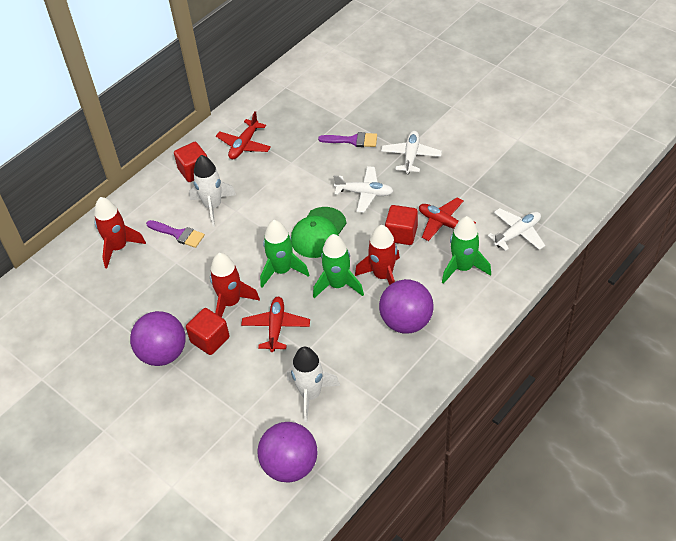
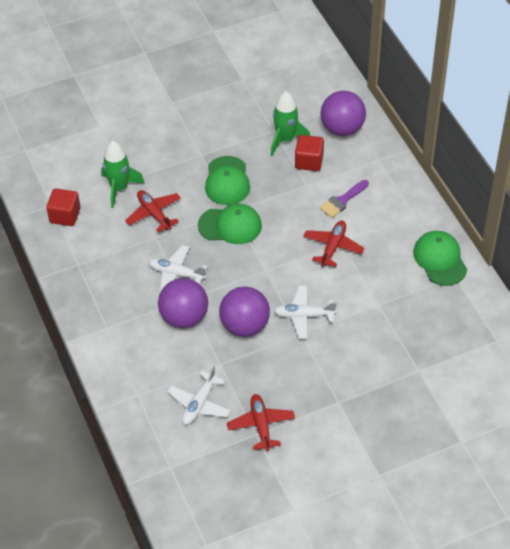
green cap: [291,207,347,258] = 1 -> [198,204,262,244] [205,156,250,205] [413,231,467,286] = 3
green rocket: [260,220,309,287] [313,234,364,298] [442,216,491,284] = 3 -> [101,141,145,208] [271,91,310,156] = 2
purple brush: [146,220,205,248] [318,132,377,147] = 2 -> [320,180,369,218] = 1
red cube: [174,142,207,182] [186,308,230,355] [385,205,418,245] = 3 -> [46,188,81,226] [295,135,324,171] = 2
red rocket: [94,197,146,268] [210,253,260,317] [355,225,400,285] = 3 -> none = 0
white rocket: [189,155,236,227] [287,347,340,422] = 2 -> none = 0

